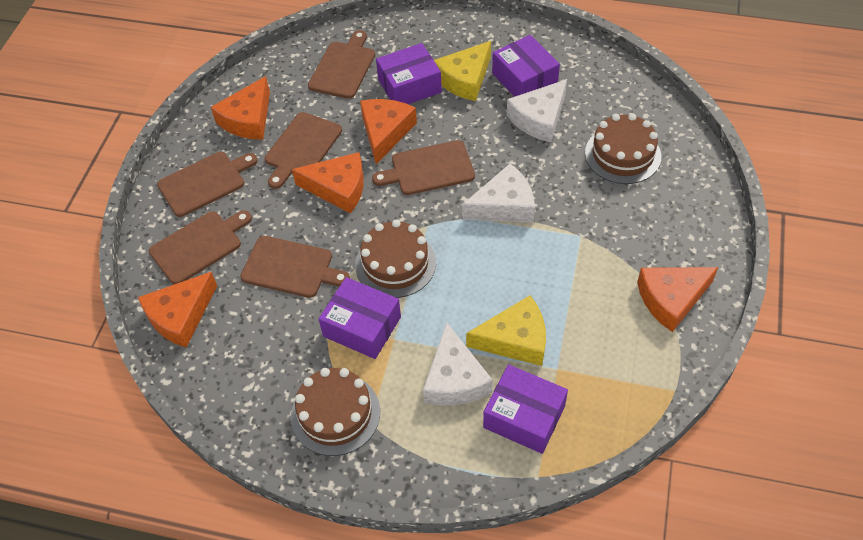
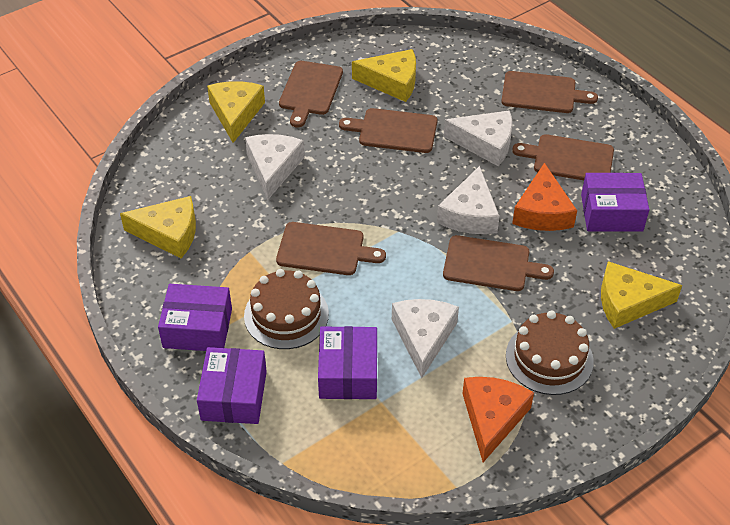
brown cake: [291,368,380,456] [355,219,436,298] [585,113,661,184] = 3 -> [244,269,329,349] [506,311,594,395] = 2
orange cheese: [138,272,217,347] [211,76,270,140] [292,152,364,214] [360,99,417,164] [637,267,718,332] = 5 -> [462,377,534,462] [512,163,577,231] = 2
white cheese: [423,322,493,405] [462,164,535,223] [507,79,567,142] = 3 -> [245,134,305,200] [392,299,459,378] [437,166,500,234] [443,110,512,166] = 4
yellow cheese: [434,41,491,101] [466,296,546,366] = 2 -> [120,196,196,258] [207,81,265,143] [352,49,416,102] [601,261,682,329] = 4

